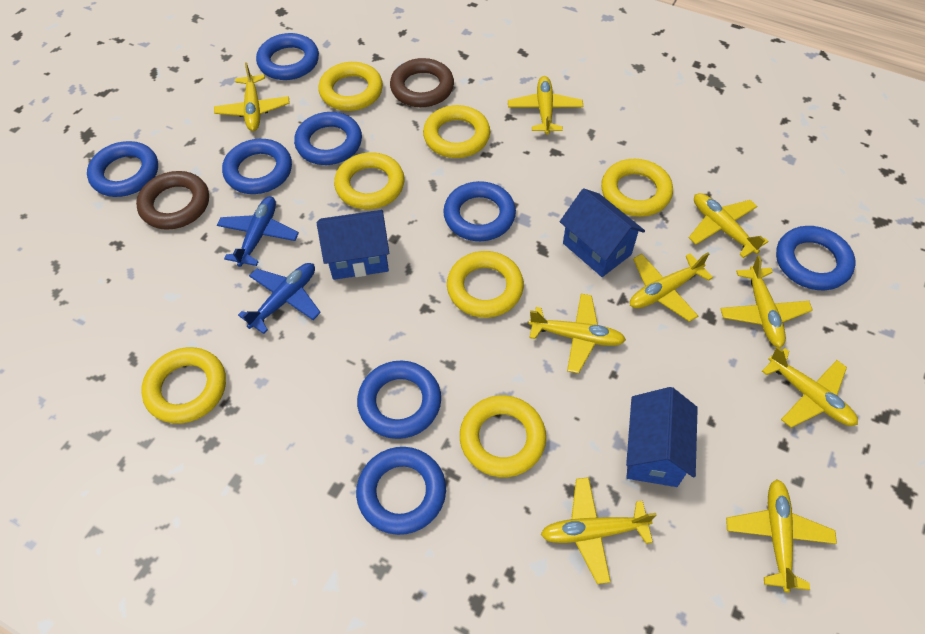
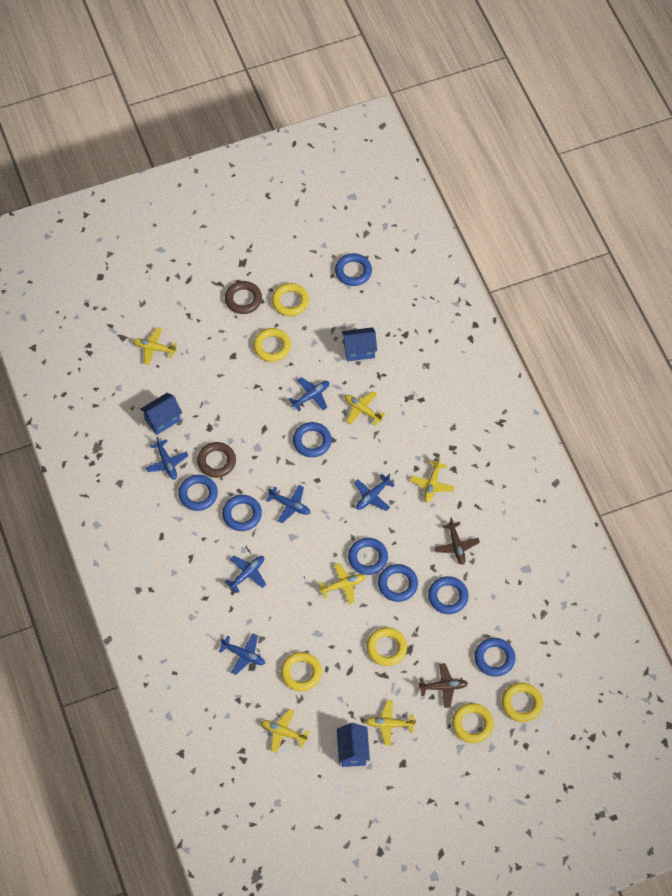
blue plane: [217,196,299,267] [238,263,321,334] = 2 -> [145,436,189,480] [219,634,265,675] [225,556,266,593] [266,485,310,523] [289,377,330,411] [354,474,395,511] = 6
brown plane: none = 0 -> [418,663,468,708] [434,518,480,565] = 2
yellow plane: [214,62,290,131] [508,76,583,135] [529,294,626,374] [541,477,657,584] [630,252,713,322] [689,193,769,258] [720,255,813,348] [726,479,837,593] [762,346,858,428] = 9 -> [133,328,177,365] [261,709,309,753] [318,563,366,604] [344,391,386,426] [365,700,416,746] [410,457,455,502] = 6
yellow ring: [141,347,226,424] [318,62,383,111] [334,152,405,209] [423,105,490,158] [447,251,524,318] [460,395,546,477] [601,159,673,217] = 7 -> [253,328,291,362] [272,283,309,316] [281,652,322,691] [366,627,407,666] [452,703,494,743] [502,683,543,722] = 6

